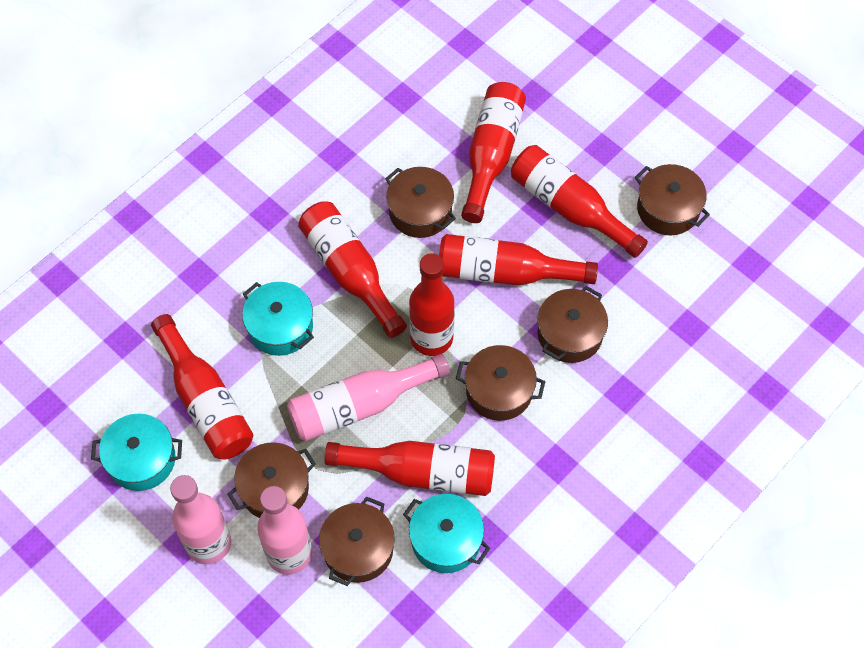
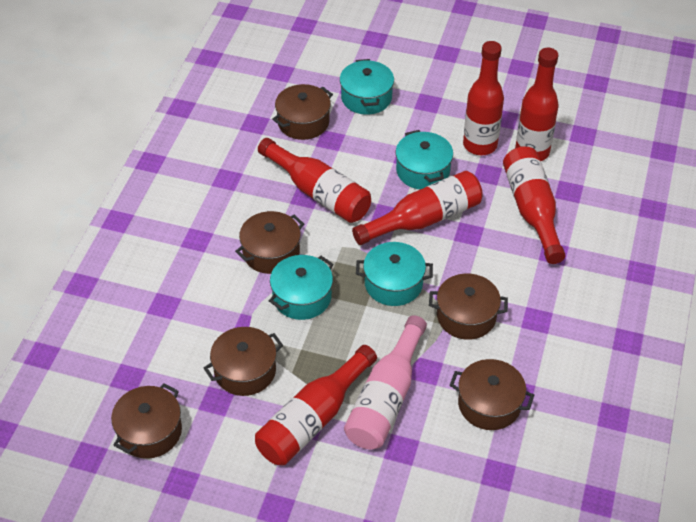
pink bottle: [170,475,231,565] [257,486,312,575] [287,354,450,441] = 3 -> [344,315,427,450] = 1
red bottle: [151,314,253,459] [298,201,407,338] [324,441,495,496] [409,253,454,356] [439,234,598,285] [461,82,526,223] [511,145,648,258] = 7 -> [255,345,377,465] [258,138,371,223] [352,171,483,245] [463,41,504,155] [503,147,566,264] [515,48,559,161] = 6
turquoise pot: [91,414,182,491] [242,282,314,356] [403,494,490,573] = 3 -> [269,255,334,320] [340,59,394,115] [356,242,433,306] [395,130,453,189] = 4

